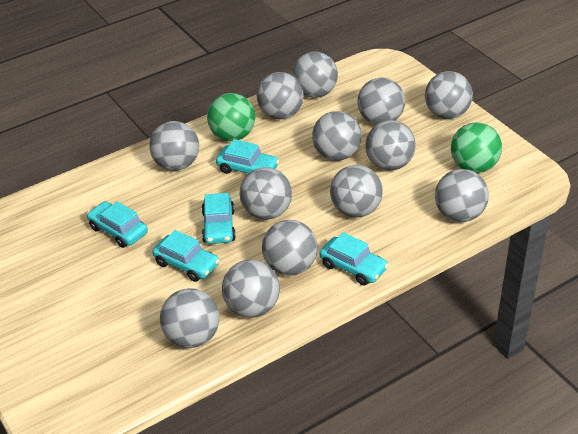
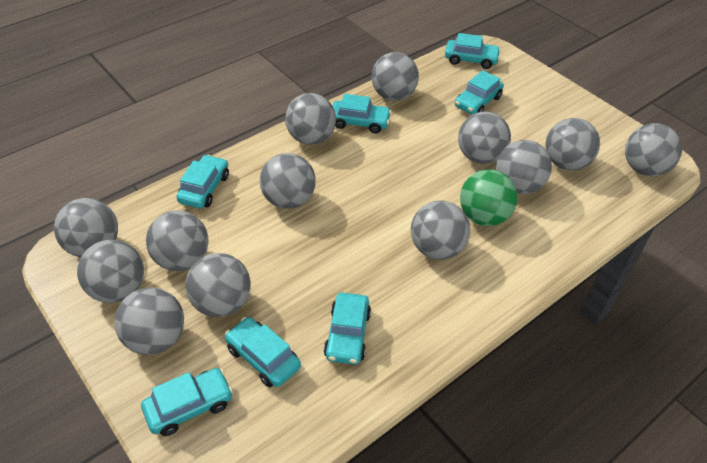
green ball: [207,93,255,141] [451,122,502,173] = 2 -> [460,169,518,226] = 1
turquoise car: [87,201,148,248] [152,230,220,282] [202,193,236,244] [216,139,279,174] [320,232,388,285] = 5 -> [141,368,233,436] [176,155,229,208] [225,317,301,387] [324,293,371,365] [333,94,391,134] [445,33,501,69] [455,70,504,115] = 7

